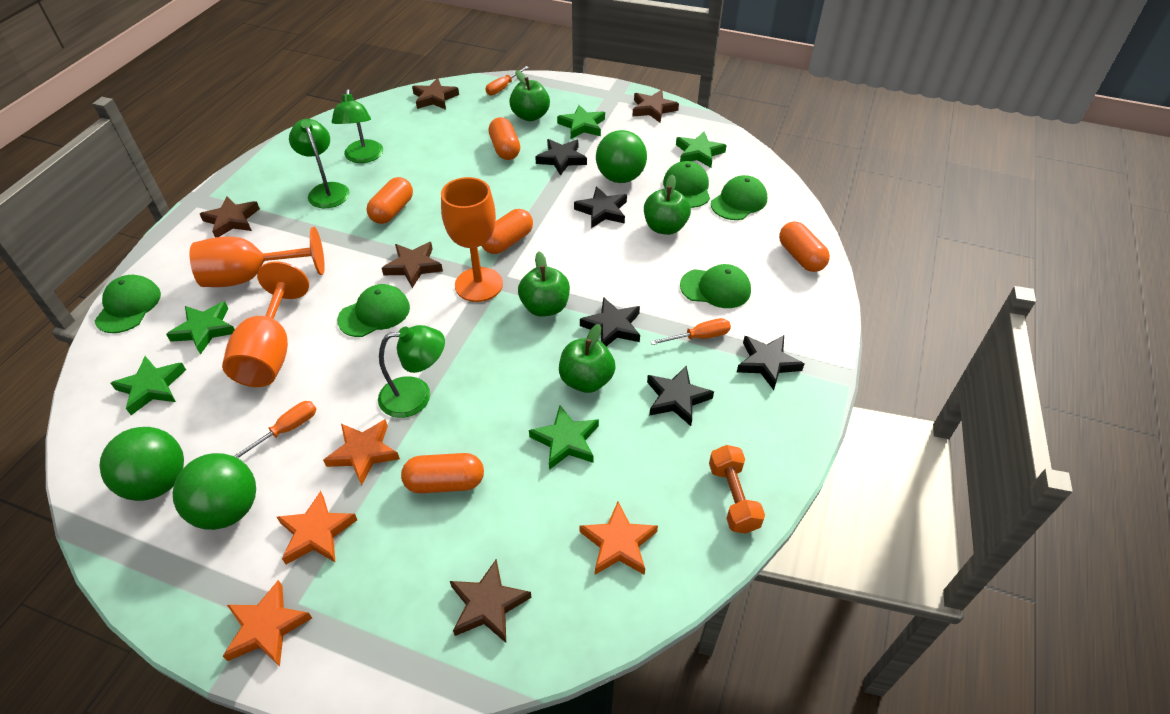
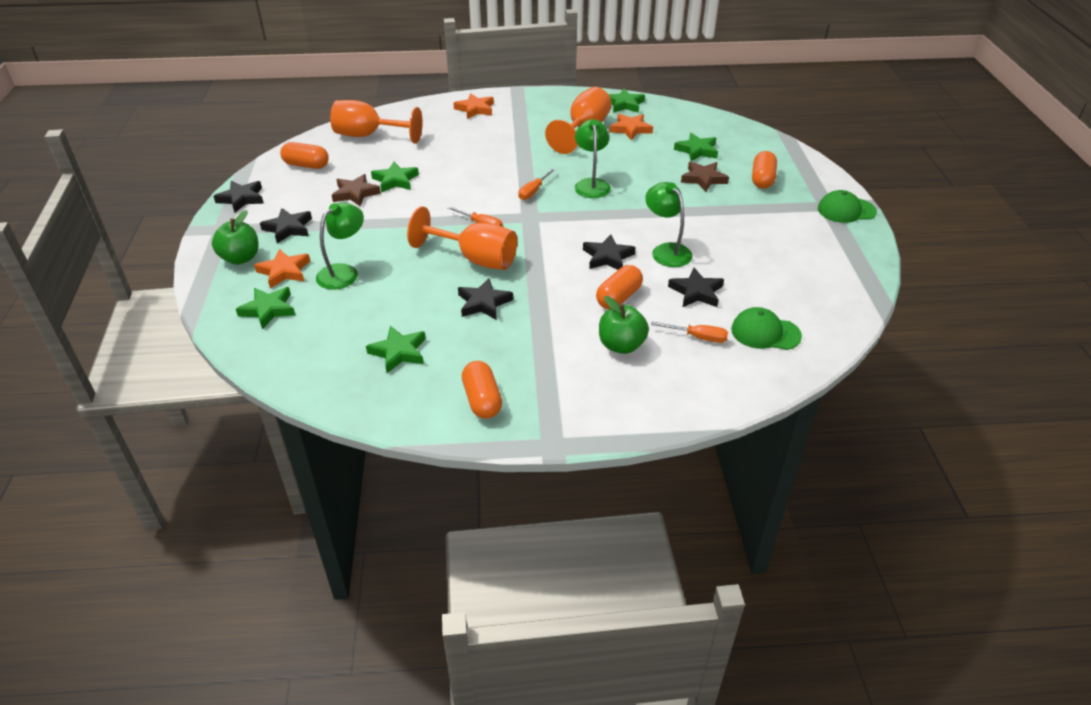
brown star: [200,196,260,238] [382,242,443,288] [412,78,459,110] [450,559,532,643] [632,90,679,123] = 5 -> [332,174,381,206] [681,161,729,192] = 2
green apple: [509,70,550,121] [518,251,570,317] [559,324,615,393] [644,174,691,235] = 4 -> [212,210,259,265] [599,296,649,354] = 2
green ball: [99,427,184,501] [173,453,256,530] [596,130,647,183] = 3 -> none = 0
green cap: [95,275,161,333] [337,284,410,337] [663,161,710,208] [680,264,751,308] [711,175,767,220] = 5 -> [731,307,802,350] [818,190,877,223] = 2
orange capsule: [367,177,413,224] [401,453,484,493] [482,209,533,254] [489,117,520,160] [779,221,830,272] = 5 -> [280,142,329,169] [462,361,502,419] [596,265,643,309] [752,151,777,189] = 4
orange dumbbell: [709,445,765,533] = 1 -> none = 0
orange star: [223,580,312,666] [277,491,357,564] [323,419,400,486] [580,501,658,575] = 4 -> [254,249,310,288] [453,93,494,119] [610,114,653,141] = 3

